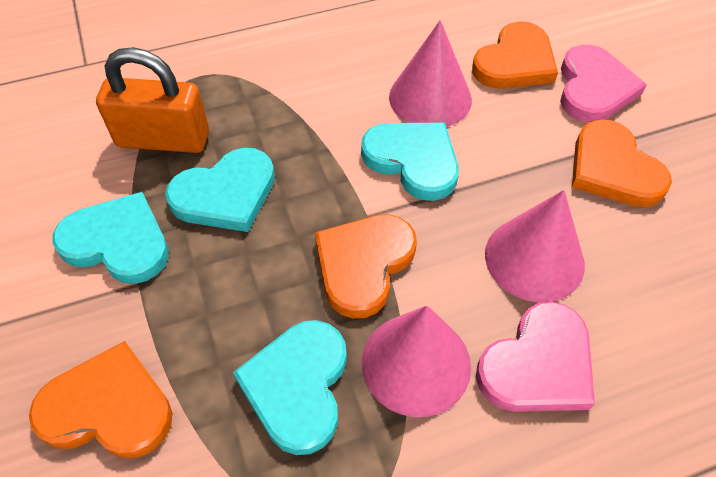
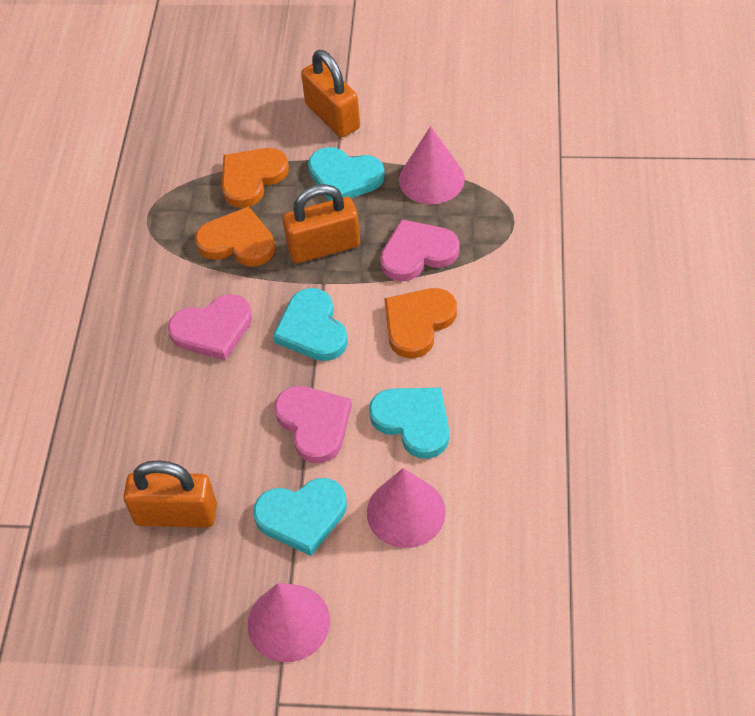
orange heart: [29,341,172,459] [315,214,417,319] [472,21,558,89] [572,119,672,207] = 4 -> [195,206,275,266] [222,148,289,208] [384,288,457,358] = 3
orange padlock: [96,47,209,153] = 1 -> [123,460,217,527] [283,184,360,263] [301,50,360,137] = 3
pink heart: [476,301,595,412] [560,45,647,123] = 2 -> [168,294,252,360] [274,386,352,463] [380,219,460,281] = 3

